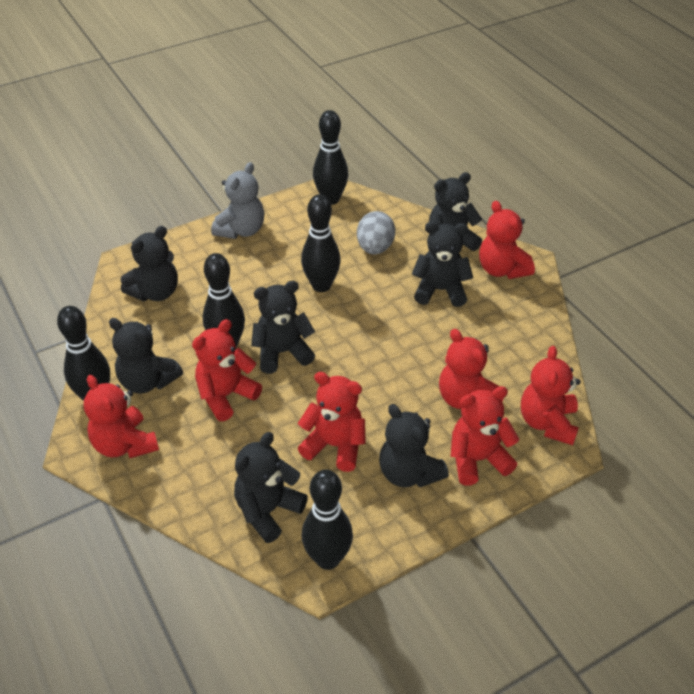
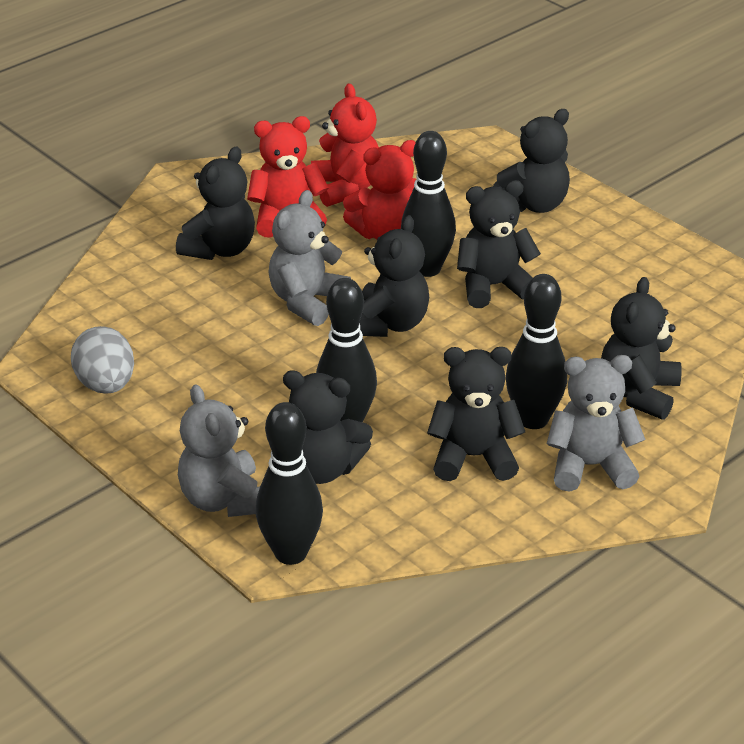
black bowling pin: [57,306,110,401] [203,253,245,349] [301,194,341,292] [302,469,353,570] [313,110,348,205] = 5 -> [256,402,323,565] [316,278,377,422] [401,131,456,277] [506,274,567,429] = 4
grey teddy bear: [211,162,264,239] = 1 -> [178,384,260,517] [268,190,351,326] [547,355,646,492] = 3
red teddy bear: [84,375,159,458] [192,319,262,421] [298,372,366,472] [439,329,503,409] [451,386,519,486] [479,201,535,279] [521,346,581,445] = 7 -> [247,116,329,237] [311,83,379,207] [343,140,416,240] = 3

